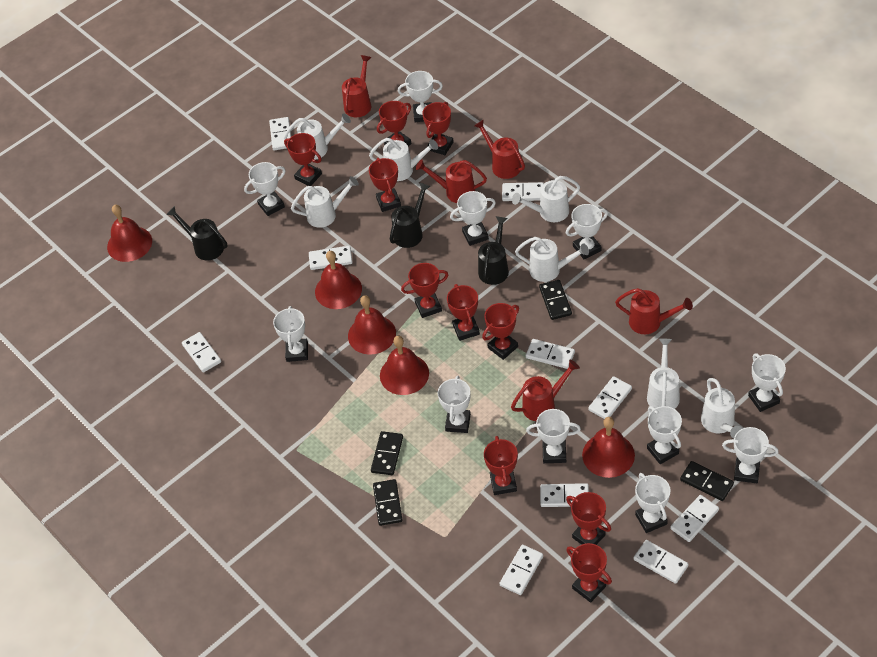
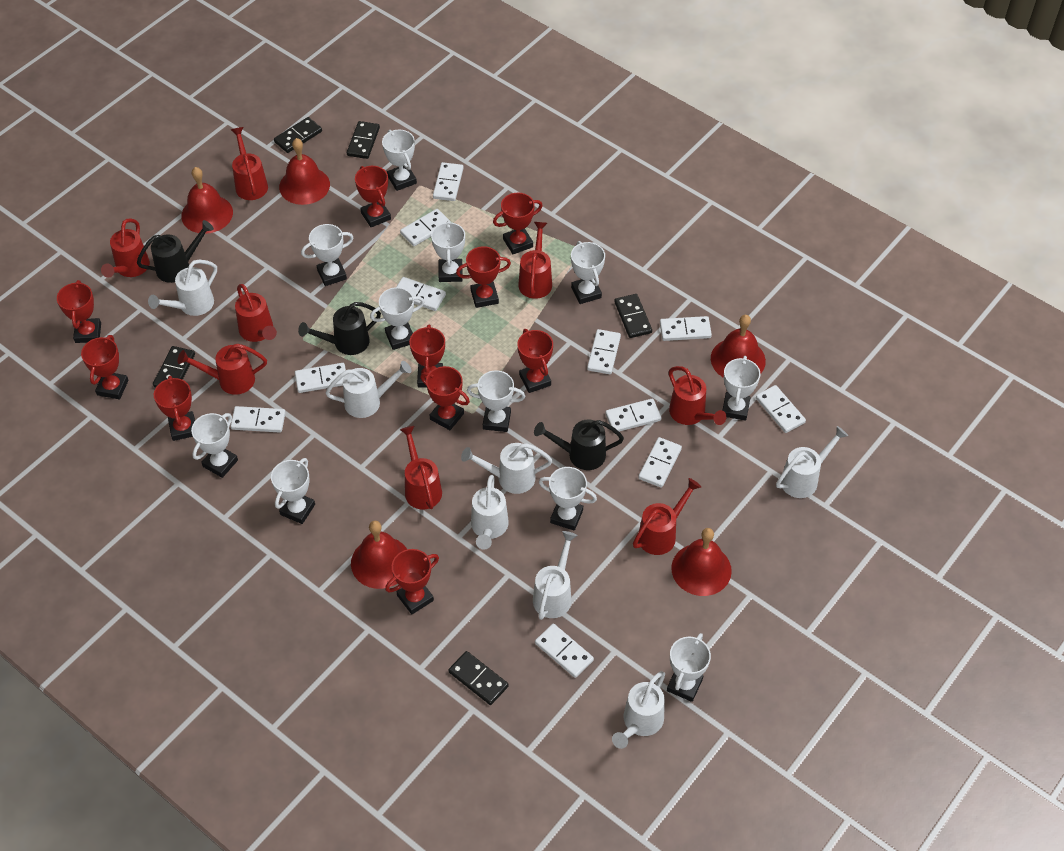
black domino: [371,431,403,475] [373,479,402,526] [539,280,572,320] [680,461,734,501] = 4 -> [153,346,195,388] [274,117,322,153] [347,121,380,159] [448,651,509,705] [614,294,652,338] = 5
red watering can: [342,55,371,117] [416,159,487,203] [474,119,525,179] [511,360,580,421] [615,288,693,334] = 5 -> [101,219,150,278] [177,344,267,395] [231,127,268,200] [235,284,277,342] [400,426,442,509] [518,222,552,299] [633,478,701,555] [669,366,727,425] = 8
white domino: [182,332,221,373] [269,117,291,150] [309,246,352,270] [499,545,543,595] [502,182,544,201] [526,339,575,369] [540,483,589,507] [588,376,632,419] [633,540,689,584] [670,495,719,542] = 10 -> [231,406,286,433] [295,363,346,393] [396,277,446,311] [400,209,451,246] [433,162,464,201] [535,624,594,678] [587,329,621,374] [605,399,661,433] [638,437,682,488] [660,316,712,341] [756,385,806,433] = 11

